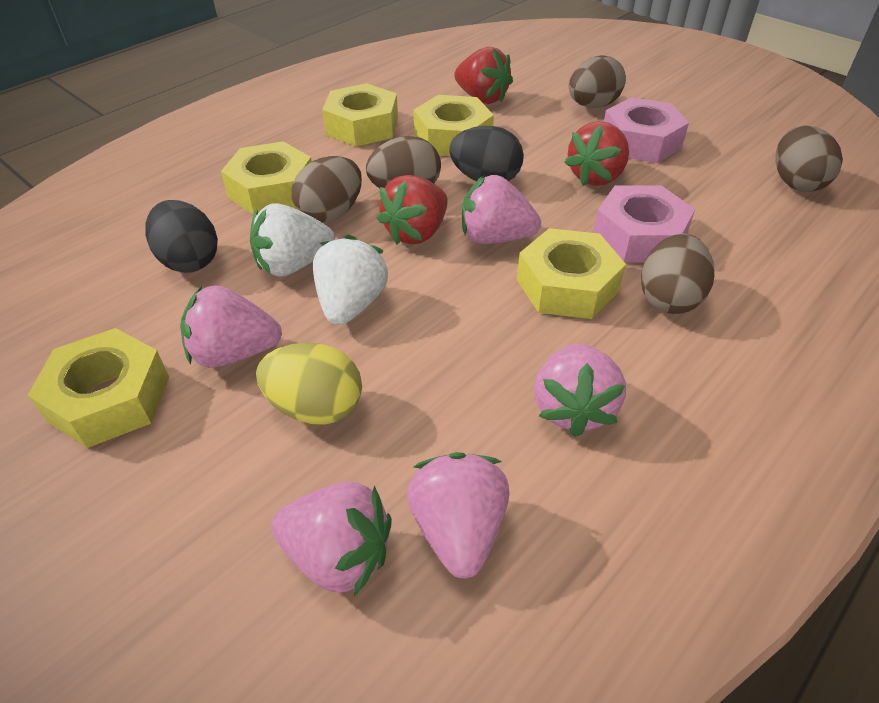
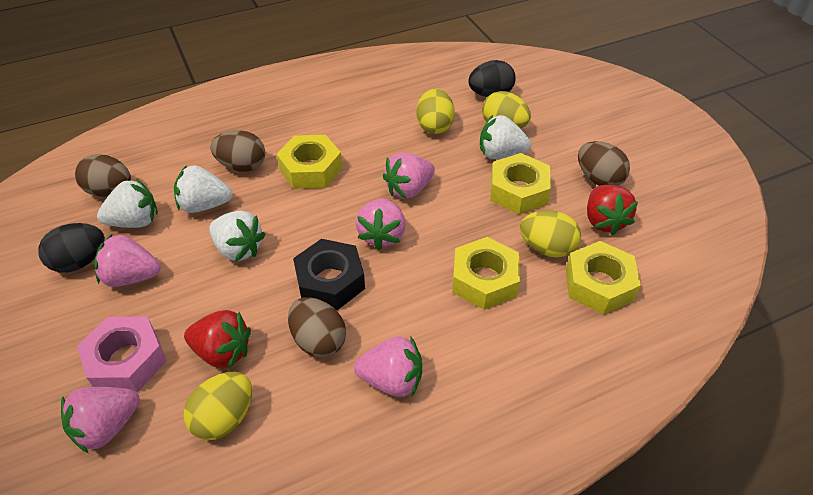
black nut: none = 0 -> [293,239,365,310] = 1
brown egg: [292,156,362,223] [366,136,441,188] [569,55,626,108] [641,234,715,314] [775,125,843,192] = 5 -> [75,154,131,197] [210,130,265,172] [288,297,346,357] [578,141,630,186] = 4
pink nut: [593,185,695,263] [604,97,689,163] = 2 -> [77,317,167,392] = 1
red strawberry: [376,175,448,244] [454,47,513,104] [564,121,629,186] = 3 -> [184,310,251,369] [587,185,638,235] = 2
white strawberry: [250,203,335,277] [313,235,388,325] = 2 -> [97,178,158,228] [174,165,233,213] [209,211,265,262] [480,115,531,159] = 4
yellow egg: [256,343,362,425] = 1 -> [184,372,252,440] [416,88,455,134] [482,91,531,129] [520,210,581,258] = 4
yellow nut: [27,328,169,448] [221,141,312,215] [322,83,398,147] [413,95,494,156] [517,228,626,319] = 5 -> [277,135,342,189] [452,237,520,310] [490,153,551,214] [566,241,641,315] = 4

